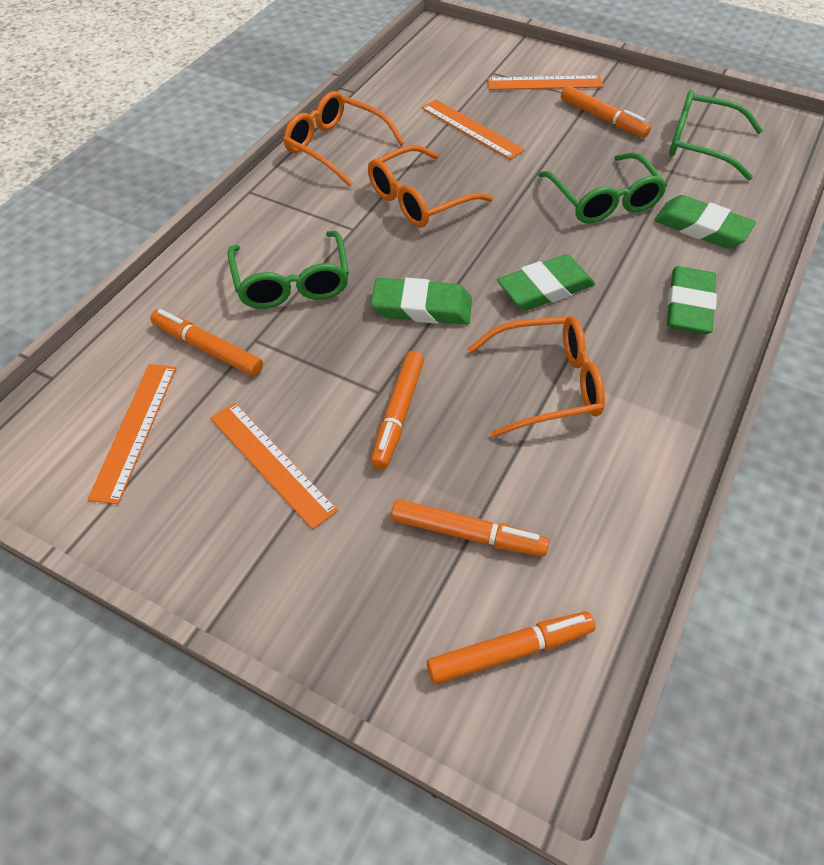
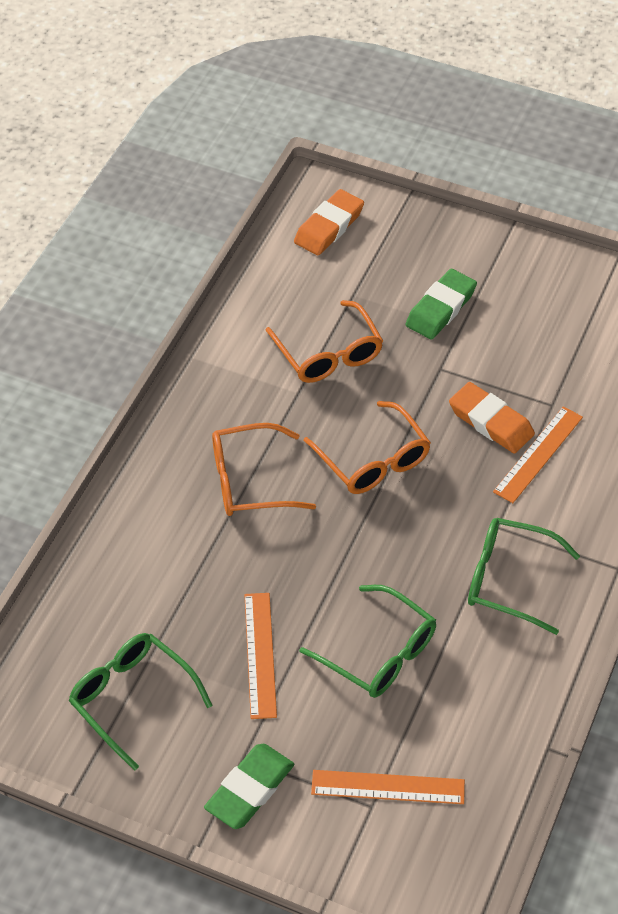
green eraser: [371,278,472,324] [497,254,595,311] [654,195,756,248] [667,266,717,334] = 4 -> [204,744,294,829] [406,269,477,339] = 2
orange eraser: none = 0 -> [294,189,364,255] [449,382,535,454] = 2
orange marker: [150,309,263,376] [371,351,424,470] [391,499,549,557] [427,611,596,684] [561,85,651,138] = 5 -> none = 0
orange ruler: [87,364,176,504] [210,403,338,529] [421,99,525,159] [487,75,604,90] = 4 -> [244,593,277,719] [311,770,465,804] [493,406,583,503] = 3

